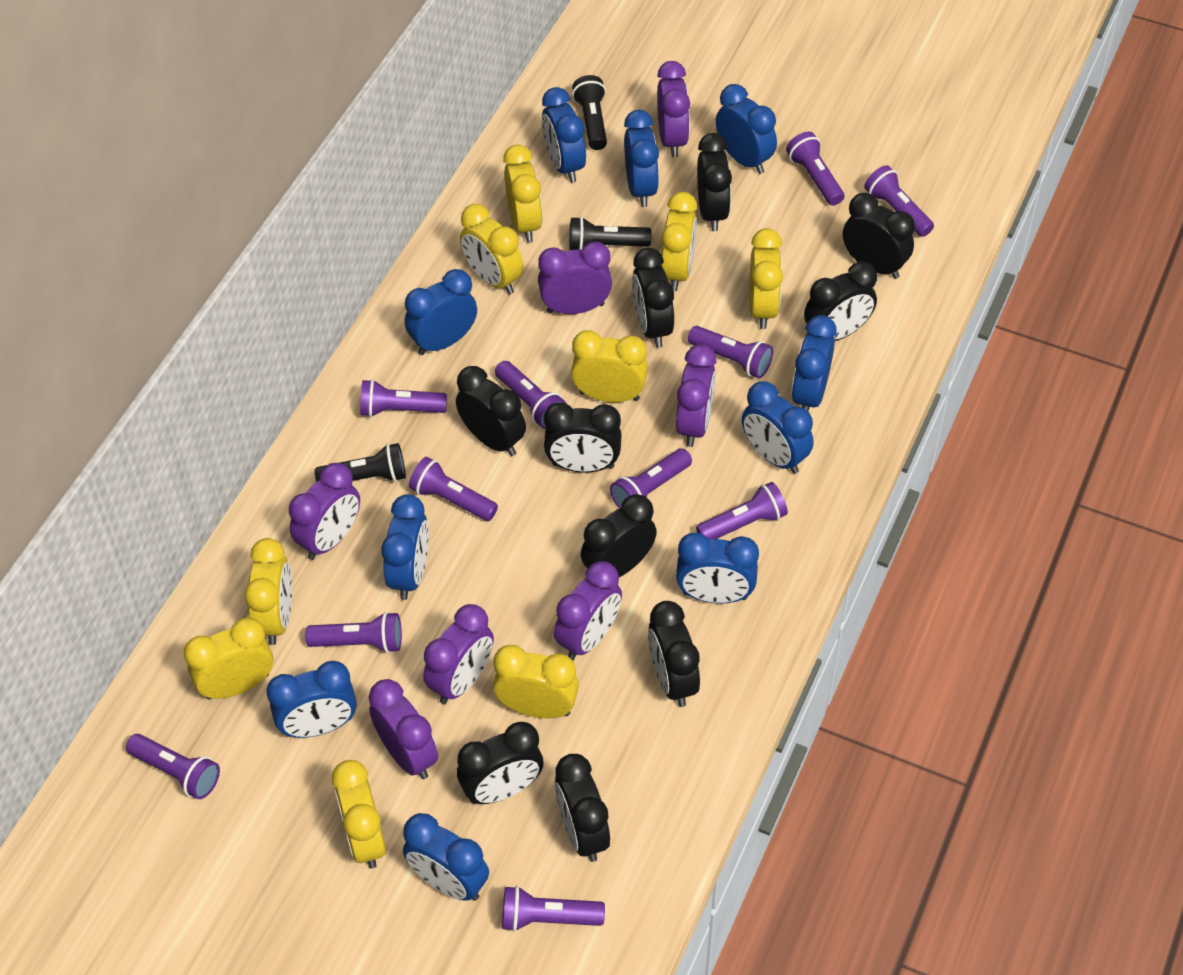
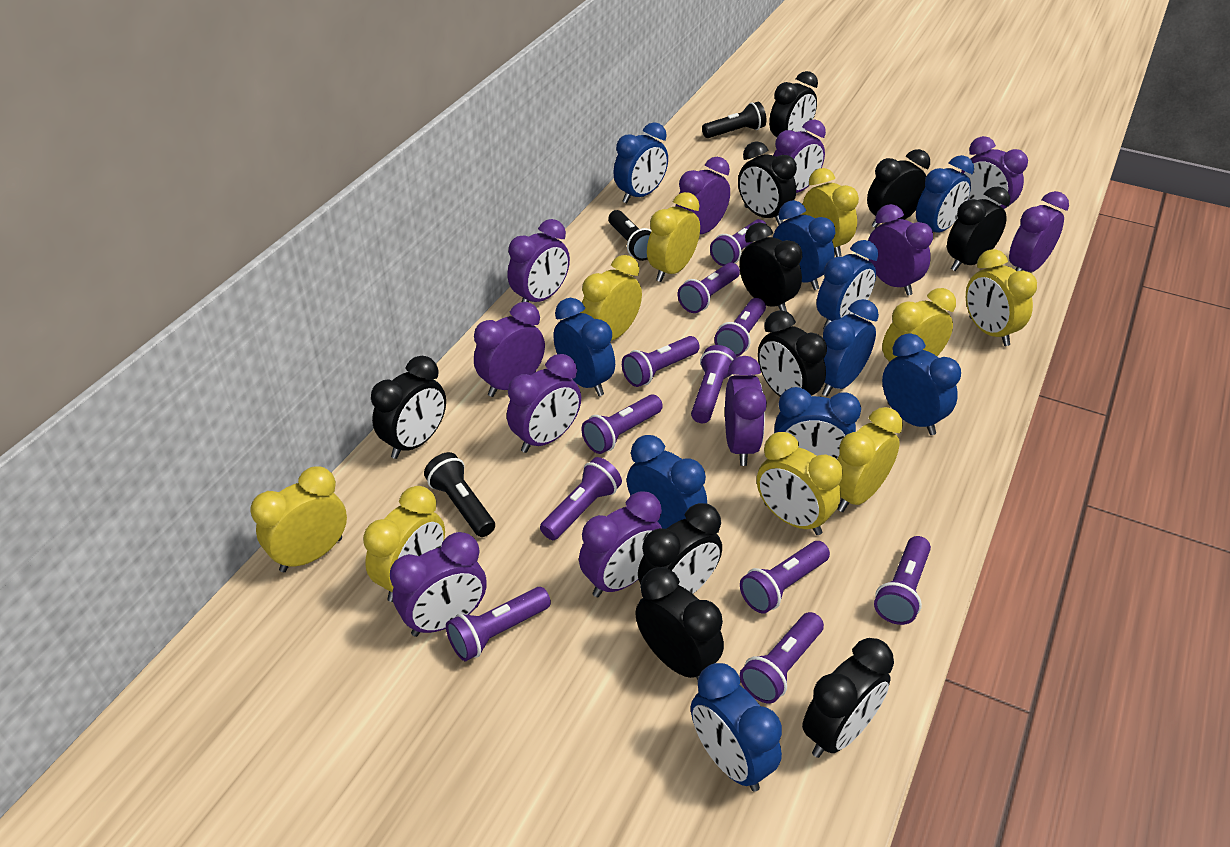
purple clock: [289,463,360,560] [369,679,438,779] [423,604,494,704] [538,241,612,314] [554,561,622,660] [657,61,690,157] [676,344,716,447] = 7 -> [390,532,487,637] [474,302,545,397] [507,219,570,302] [507,354,581,453] [579,491,662,597] [675,157,730,234] [725,356,767,466] [773,119,826,193] [868,204,933,296] [961,136,1028,209] [1009,191,1069,272] = 11

